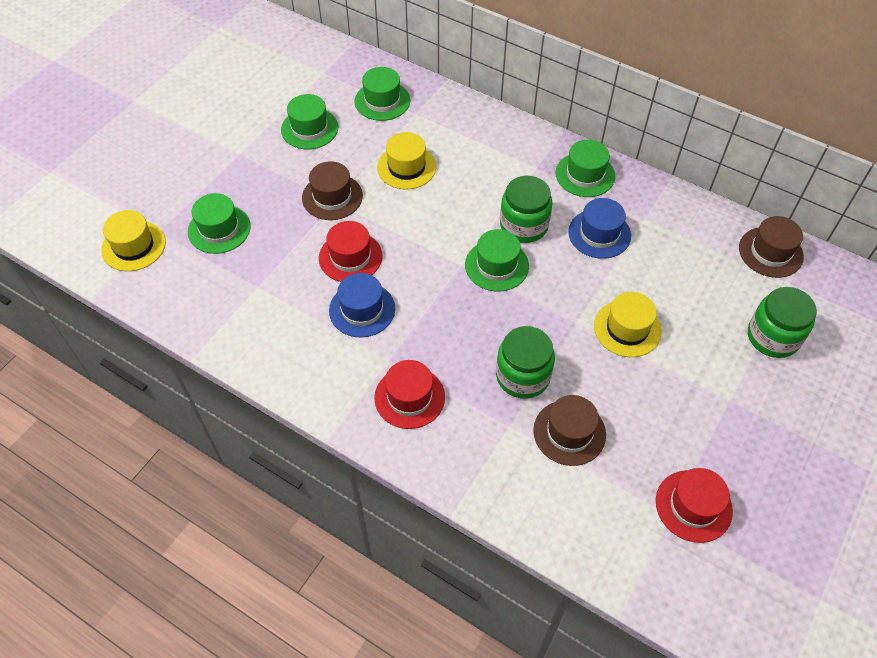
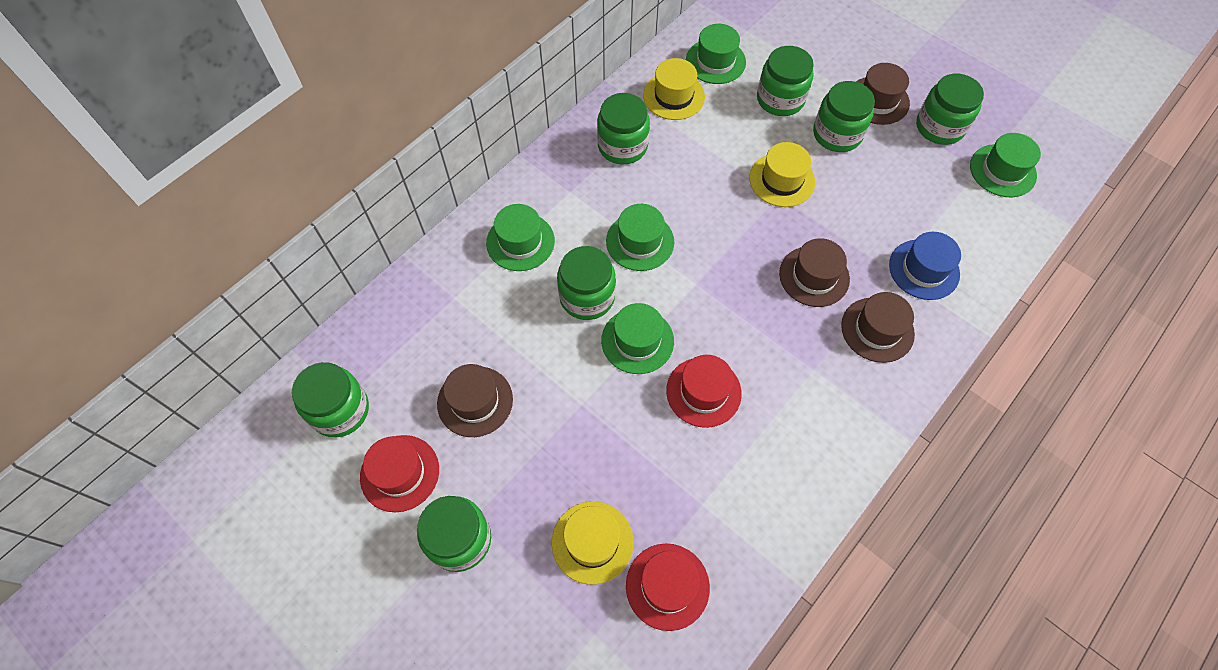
blue hat: [329,273,395,338] [568,198,631,259] = 2 -> [889,232,961,300] = 1
brown hat: [302,161,363,220] [533,395,606,466] [739,216,804,278] = 3 -> [437,364,513,437] [779,238,850,307] [841,292,915,363] [856,63,910,125] = 4
green jar: [496,326,555,399] [500,176,552,243] [748,287,817,358] = 3 -> [292,362,369,437] [417,496,491,572] [557,246,616,320] [597,93,650,164] [757,46,814,116] [813,81,875,152] [916,74,984,145] = 7

